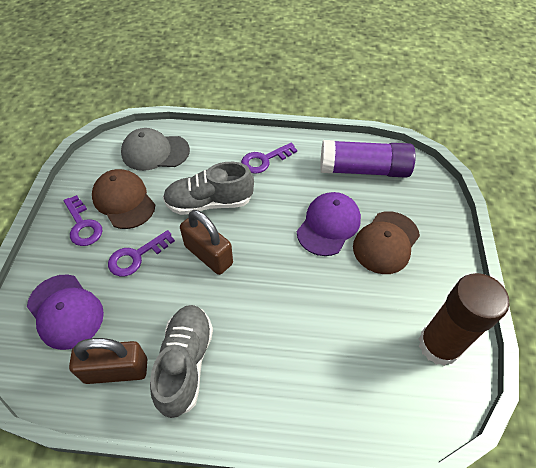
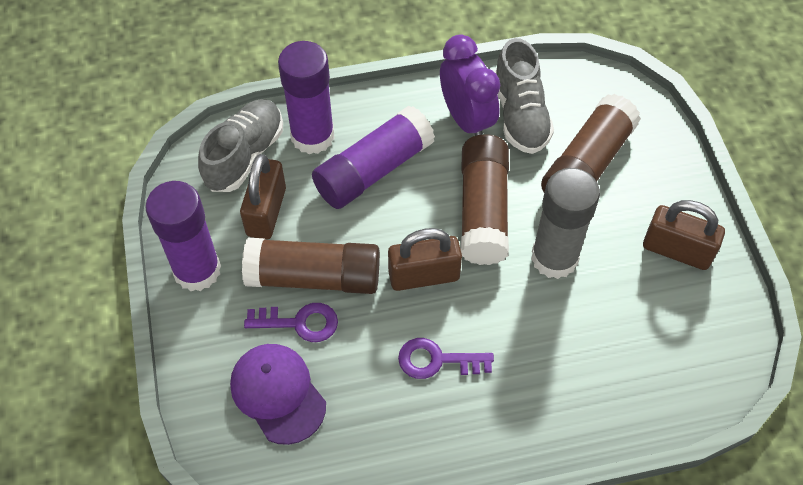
brown cap: [92,169,155,229] [353,211,420,274] = 2 -> none = 0
brown glue stick: [418,273,509,366] = 1 -> [242,238,380,294] [461,134,509,265] [541,94,641,192] = 3
brown padlock: [69,338,147,384] [180,210,233,275] = 2 -> [240,154,286,240] [388,228,462,291] [643,200,725,270] = 3
grey cap: [121,128,190,171] = 1 -> none = 0
grey glue stick: none = 0 -> [531,168,600,279] = 1
purple cap: [27,274,104,350] [297,192,361,256] = 2 -> [230,344,326,445] = 1
purple clock: none = 0 -> [440,35,500,136] = 1
purple glue stick: [320,140,416,178] = 1 -> [145,181,221,291] [278,41,335,154] [312,106,435,209] = 3
purple key: [64,195,102,246] [108,230,175,276] [241,143,297,174] = 3 -> [244,303,338,342] [398,338,494,379] = 2

